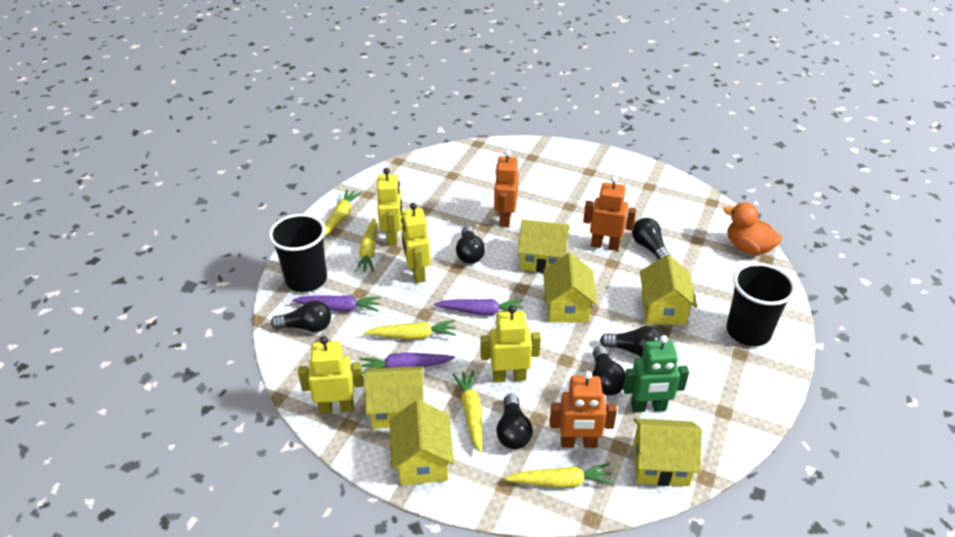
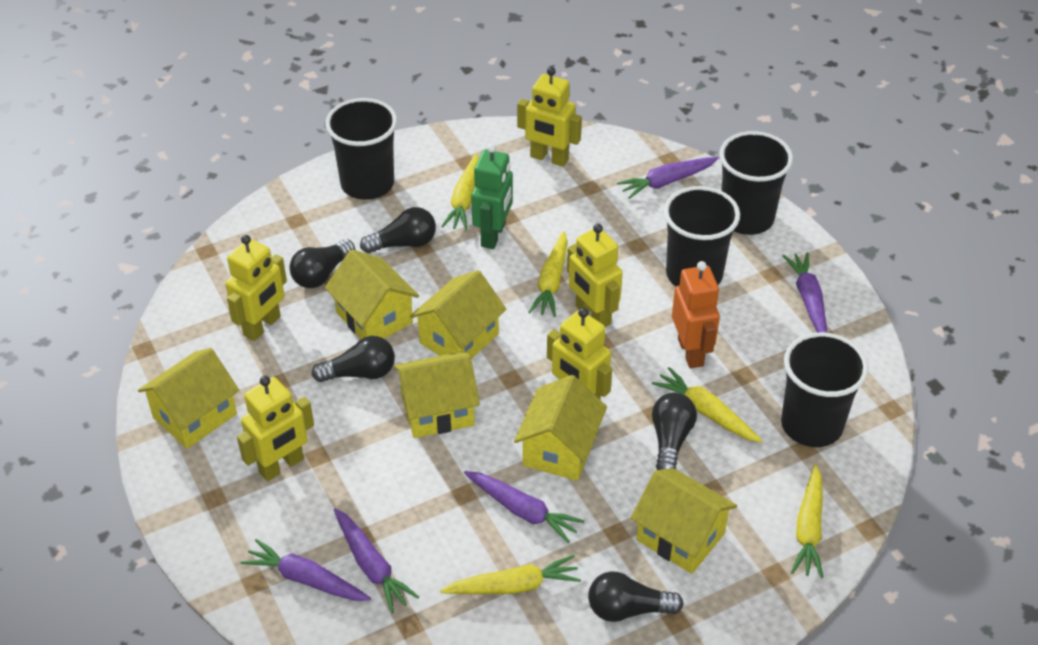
black cup: [269,214,327,292] [726,263,795,346] = 2 -> [325,98,397,200] [664,186,740,286] [719,131,793,235] [781,332,869,447] = 4
black light bulb: [271,300,331,332] [456,226,485,264] [496,394,533,449] [592,346,625,396] [600,326,663,357] [632,218,671,260] = 6 -> [289,239,355,288] [312,336,395,382] [360,207,436,253] [588,571,684,622] [652,392,697,470] = 5
orange duck: [723,202,782,255] = 1 -> none = 0
orange robot: [494,150,519,227] [550,371,617,448] [583,176,636,251] = 3 -> [672,261,720,369] = 1
purple carrot: [292,295,381,312] [359,352,455,374] [434,299,523,315] = 3 -> [241,539,371,601] [334,508,419,613] [464,471,585,543] [617,157,718,199] [783,252,827,333] = 5
yellow robot: [298,336,364,414] [377,168,402,246] [401,203,431,283] [480,305,541,383] = 4 -> [225,235,287,341] [237,376,314,481] [517,67,582,167] [547,308,612,399] [567,224,623,327] = 5

